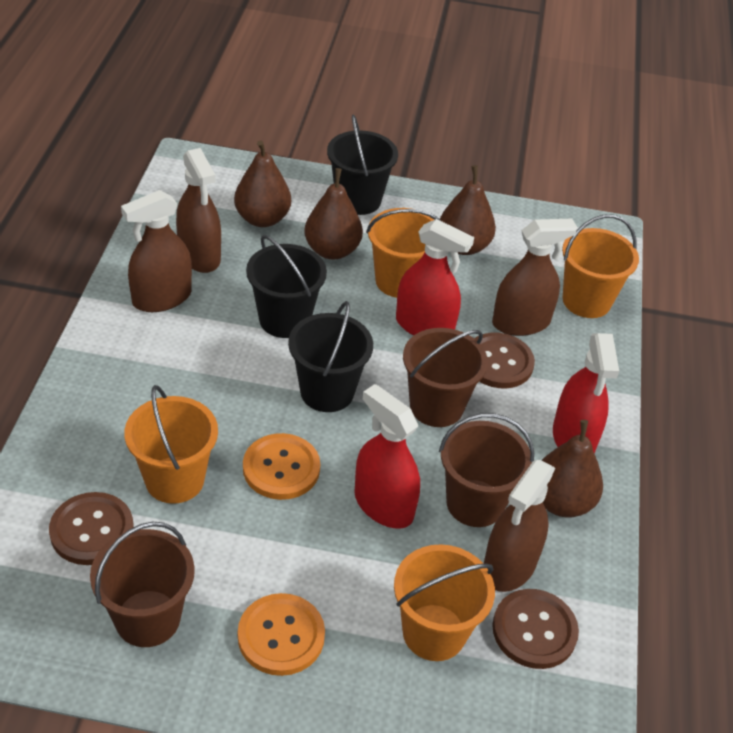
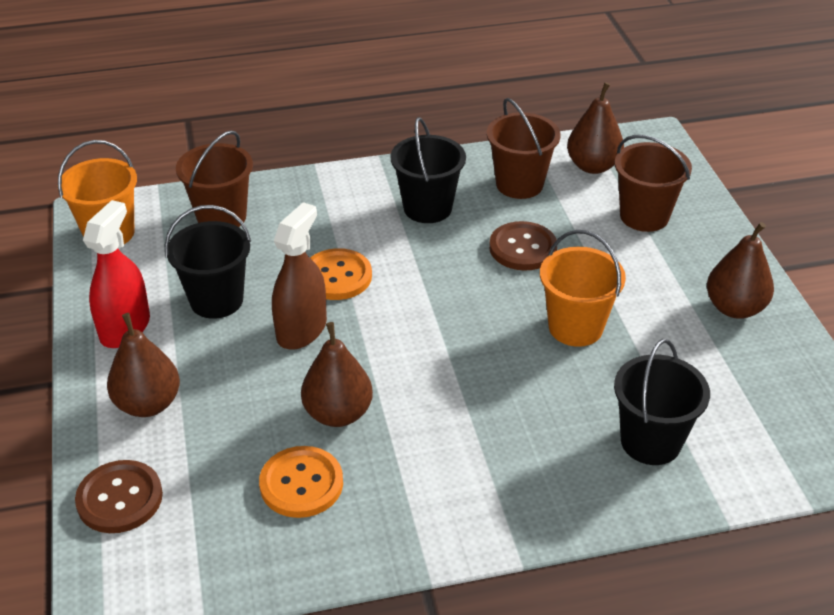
brown button: [49,492,134,565] [474,333,535,388] [492,589,579,669] = 3 -> [75,460,163,533] [489,221,557,271] = 2
brown spray bottle: [121,190,192,312] [176,148,221,273] [484,460,555,592] [492,219,577,336] = 4 -> [272,202,327,350] = 1
orange bucket: [124,385,218,504] [366,208,441,298] [394,544,495,661] [562,214,639,318] = 4 -> [58,140,137,244] [540,230,626,347] = 2
red spray bottle: [354,384,420,529] [396,219,474,336] [553,333,619,453] = 3 -> [83,200,150,348] = 1

